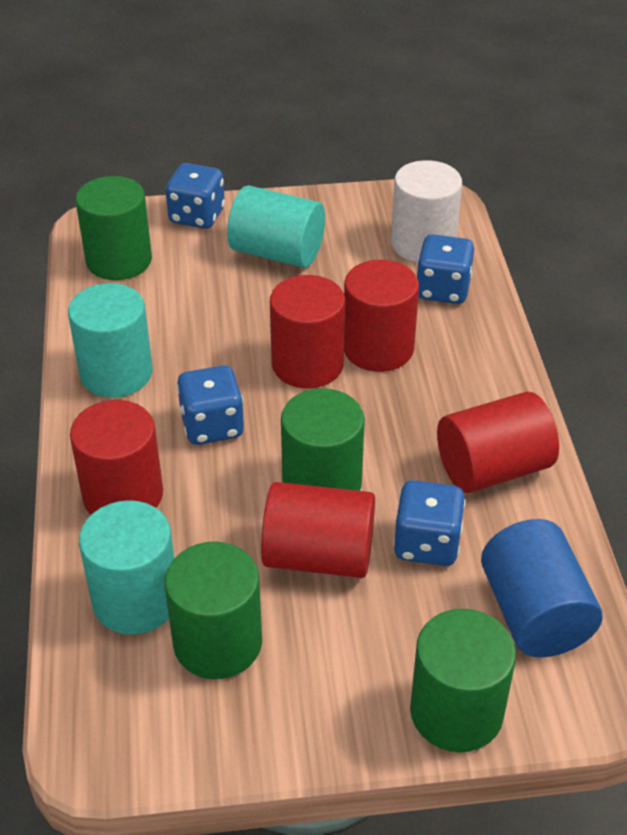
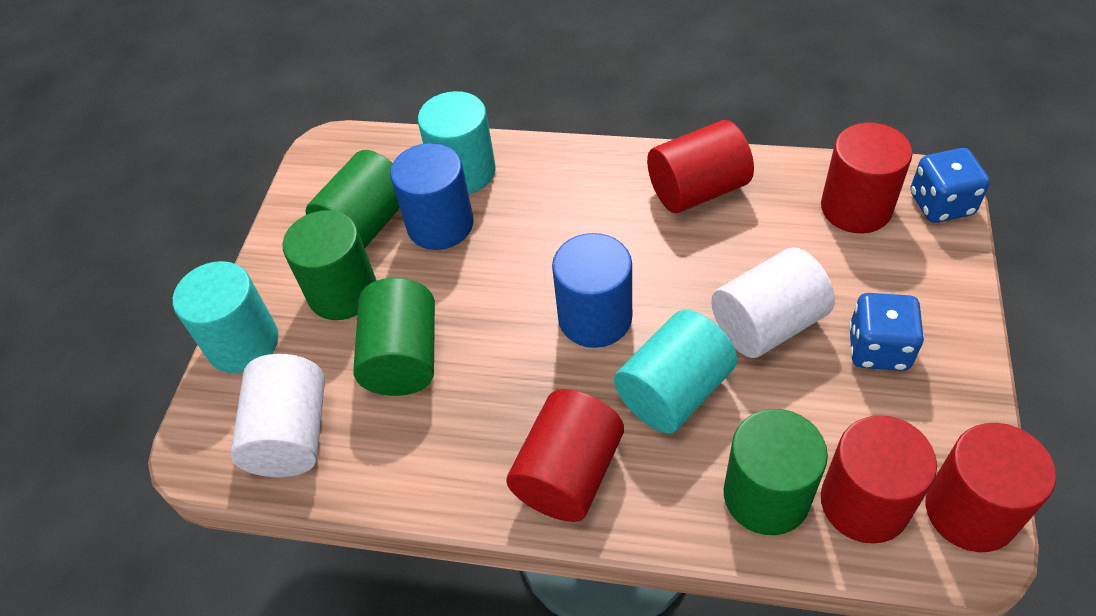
blue cylinder: [481,519,603,657] = 1 -> [390,143,473,250] [552,233,632,348] = 2
blue dice: [165,163,225,229] [177,366,244,445] [393,480,466,566] [417,234,474,304] = 4 -> [849,293,924,371] [911,148,990,223] = 2
white cylinder: [391,160,462,262] = 1 -> [230,354,325,477] [711,247,835,358] = 2

